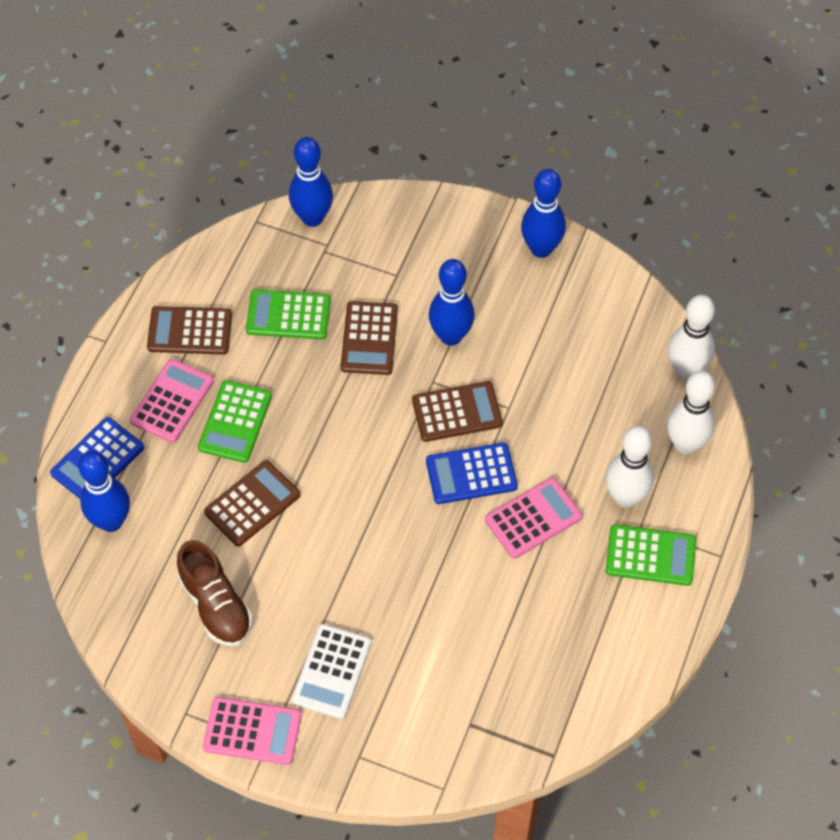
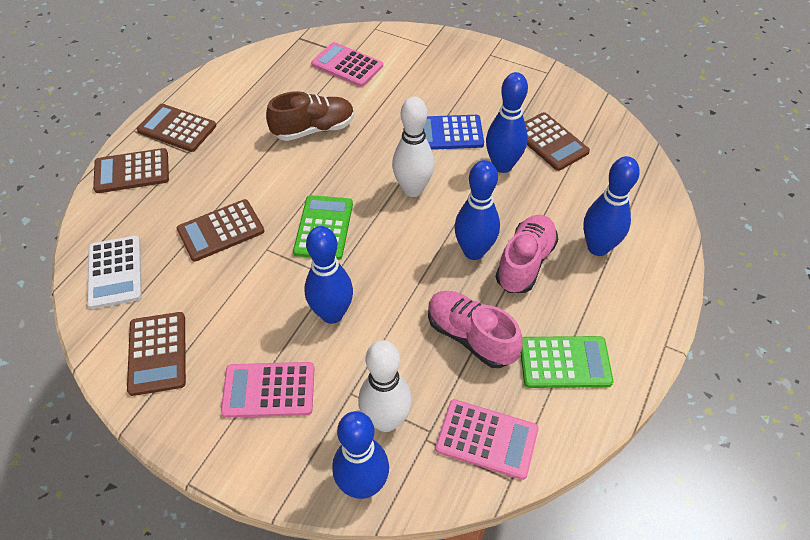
blue bowling pin: [78,451,130,532] [289,137,333,227] [429,259,475,346] [521,169,566,258] = 4 -> [304,226,353,324] [332,411,389,499] [454,160,500,260] [486,72,528,173] [583,156,640,256] = 5
blue calculator: [50,417,144,499] [426,443,518,504] = 2 -> [424,115,484,150] = 1
brown calculator: [147,306,232,355] [204,460,301,546] [341,301,398,375] [412,381,503,442] = 4 -> [93,148,169,193] [127,312,186,396] [137,104,216,152] [177,199,264,262] [525,112,590,171] = 5
green calculator: [198,380,272,463] [246,289,331,339] [606,524,696,586] = 3 -> [293,195,353,260] [521,336,613,388] = 2
pink shoe: none = 0 -> [428,291,523,368] [496,215,558,293] = 2
white bowling pin: [605,426,654,508] [667,371,715,454] [668,295,715,380] = 3 -> [358,340,412,432] [392,97,435,197] = 2

